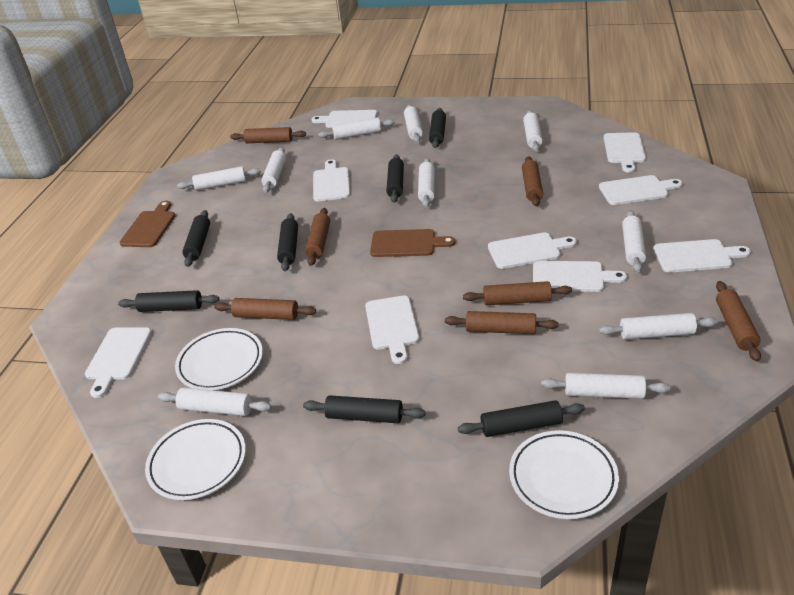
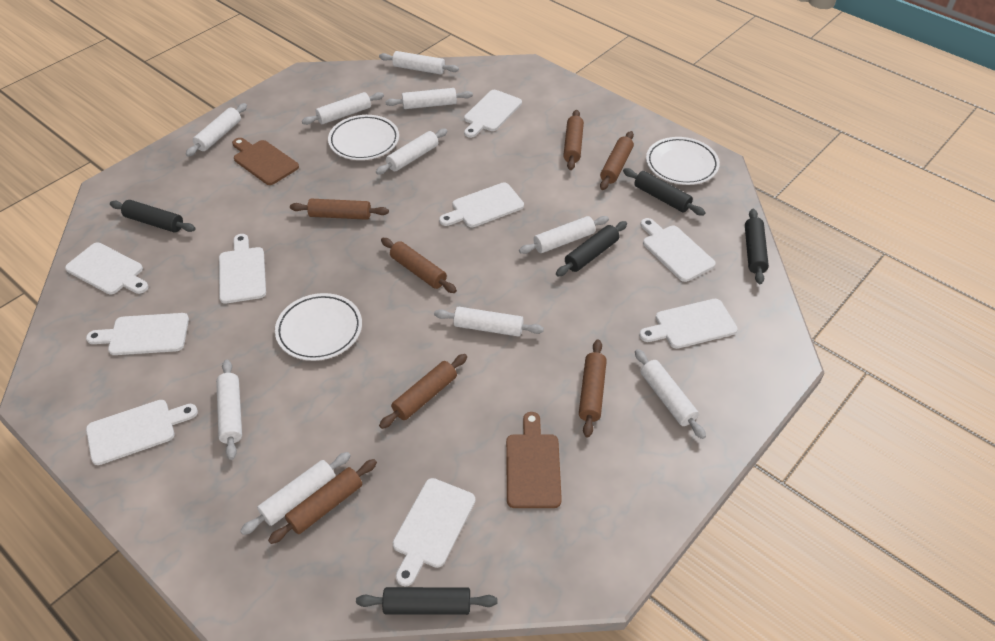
black rolling pin: [118,290,220,312] [183,210,210,267] [277,213,298,271] [303,395,425,423] [387,154,404,203] [429,108,446,148] [458,400,585,437] = 7 -> [110,200,195,233] [356,587,497,615] [556,221,627,276] [623,168,705,216] [745,209,769,284] = 5

